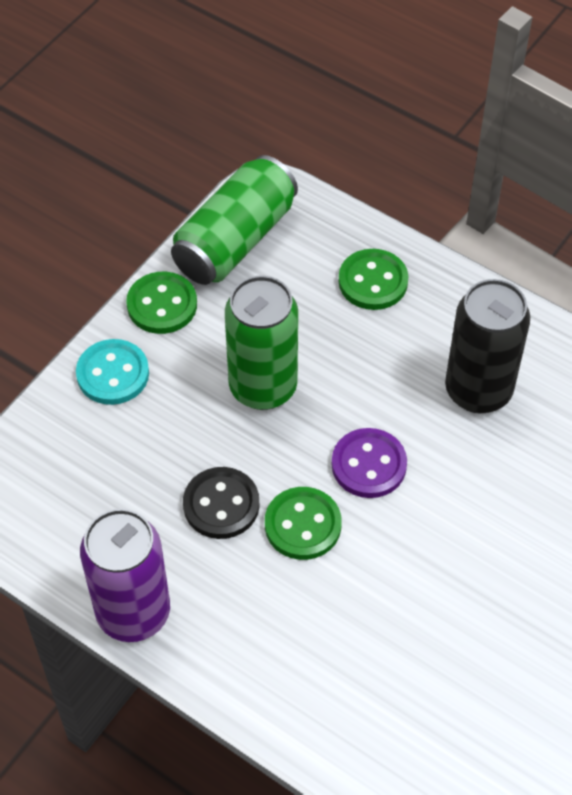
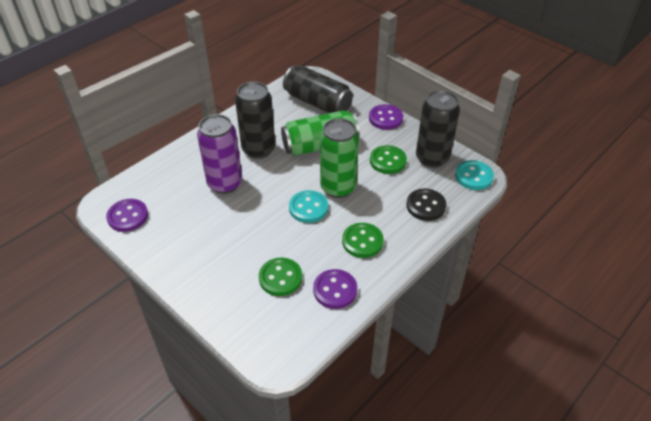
black can: [445,279,530,414] = 1 -> [235,82,275,159] [283,66,353,113] [416,90,460,168] = 3
purple button: [332,428,407,498] = 1 -> [106,199,148,232] [313,269,357,309] [369,104,403,130] = 3
turquoise button: [76,339,149,405] = 1 -> [289,190,328,223] [455,160,494,190] = 2

